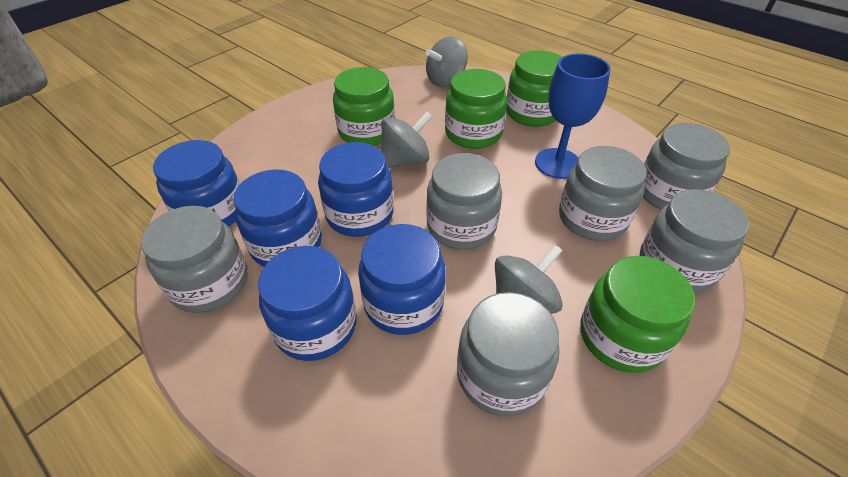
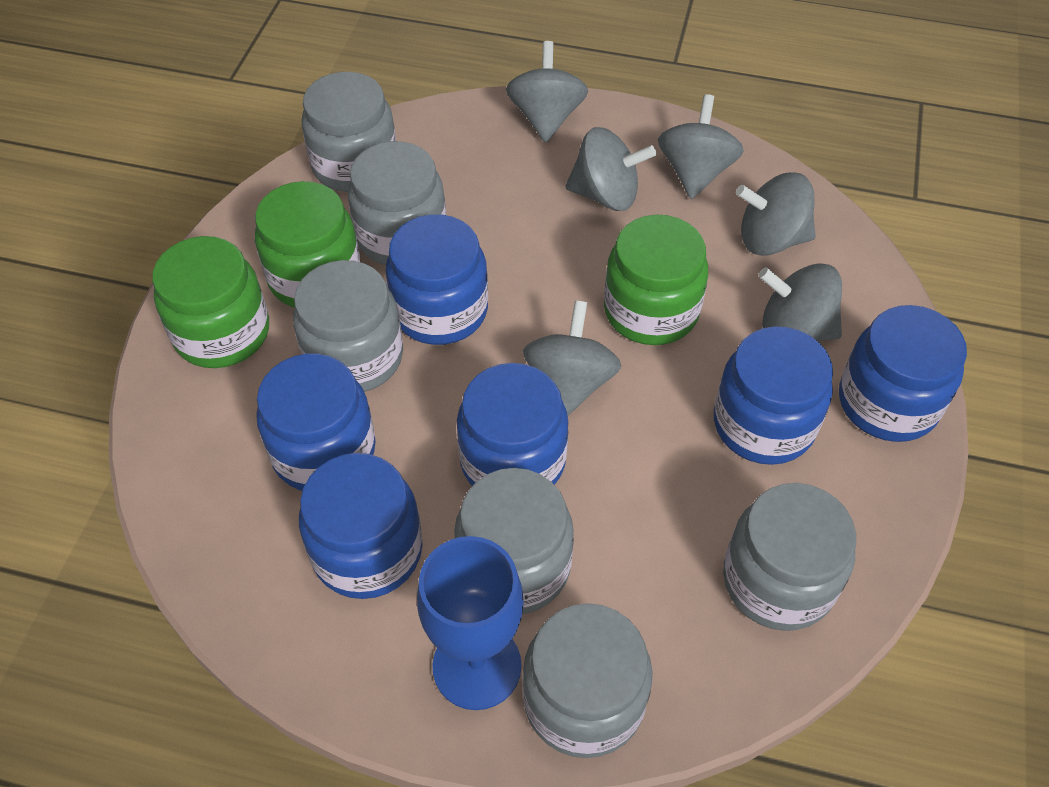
blue jar: [153,140,240,227] [233,169,322,267] [258,246,357,361] [318,142,394,237] [358,224,446,335] = 5 -> [256,354,376,491] [299,453,423,599] [386,214,488,345] [457,363,569,486] [714,326,833,465] [839,305,967,442] = 6
green jar: [333,67,395,146] [445,69,507,149] [506,50,562,127] [580,256,695,373] = 4 -> [152,236,269,368] [255,181,360,308] [604,214,708,345] = 3
grey spinning top: [381,111,433,168] [426,36,468,87] [495,244,563,314] = 3 -> [506,41,588,143] [523,300,621,416] [565,127,656,211] [658,94,744,199] [736,172,816,256] [758,263,842,341] = 6

